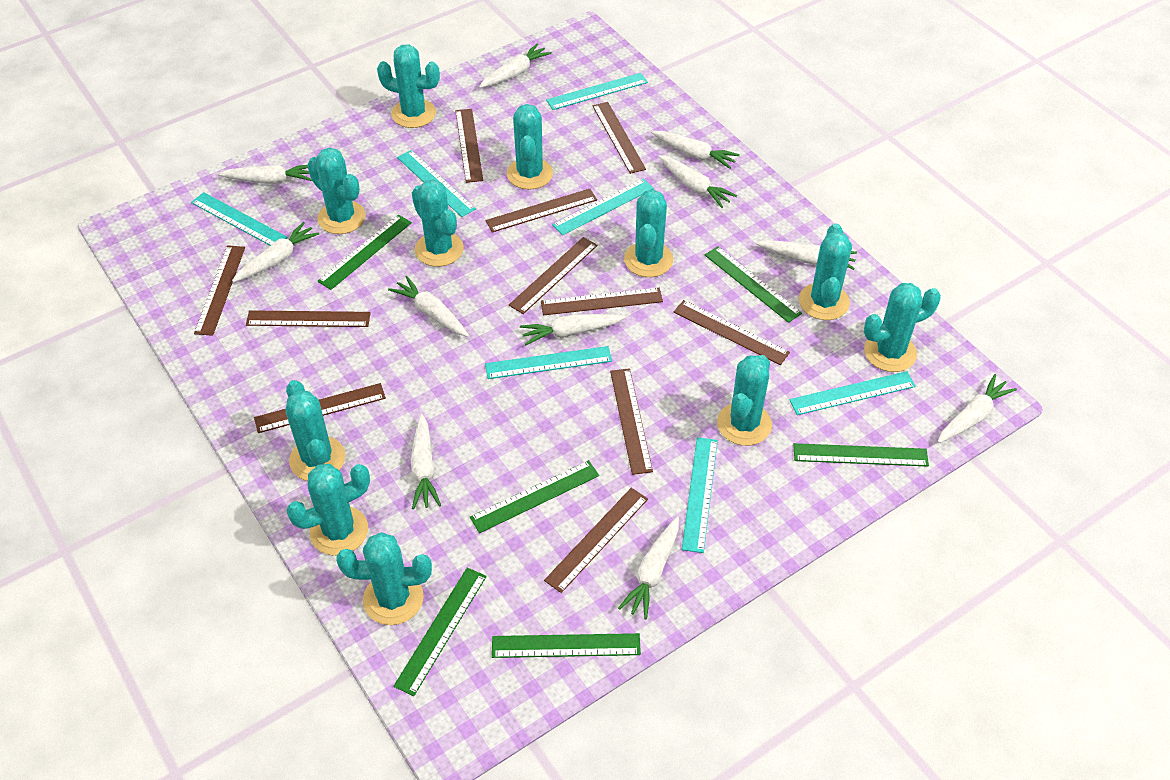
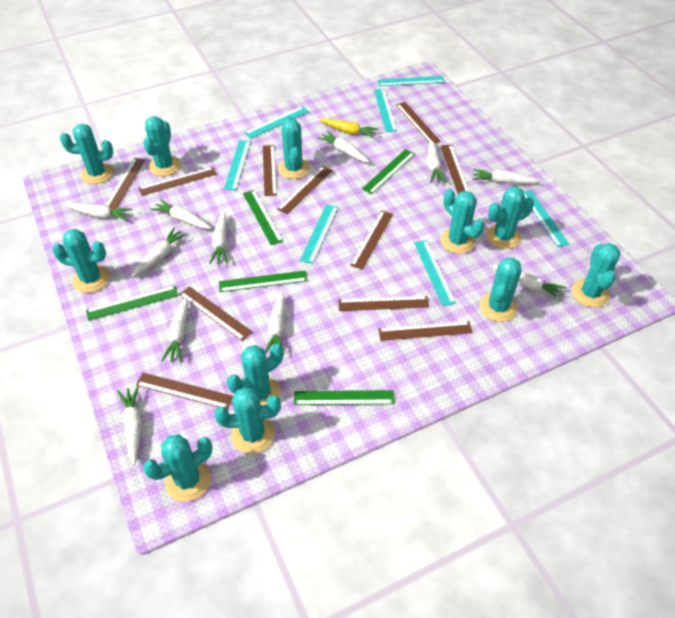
green ruler: [318,215,412,290] [393,567,487,696] [470,460,599,533] [492,633,641,658] [705,246,802,323] [793,443,929,467] = 6 -> [86,286,178,321] [219,271,307,292] [243,190,283,245] [294,390,394,405] [362,149,415,194] = 5
yellow carrot: none = 0 -> [319,118,379,138] = 1

